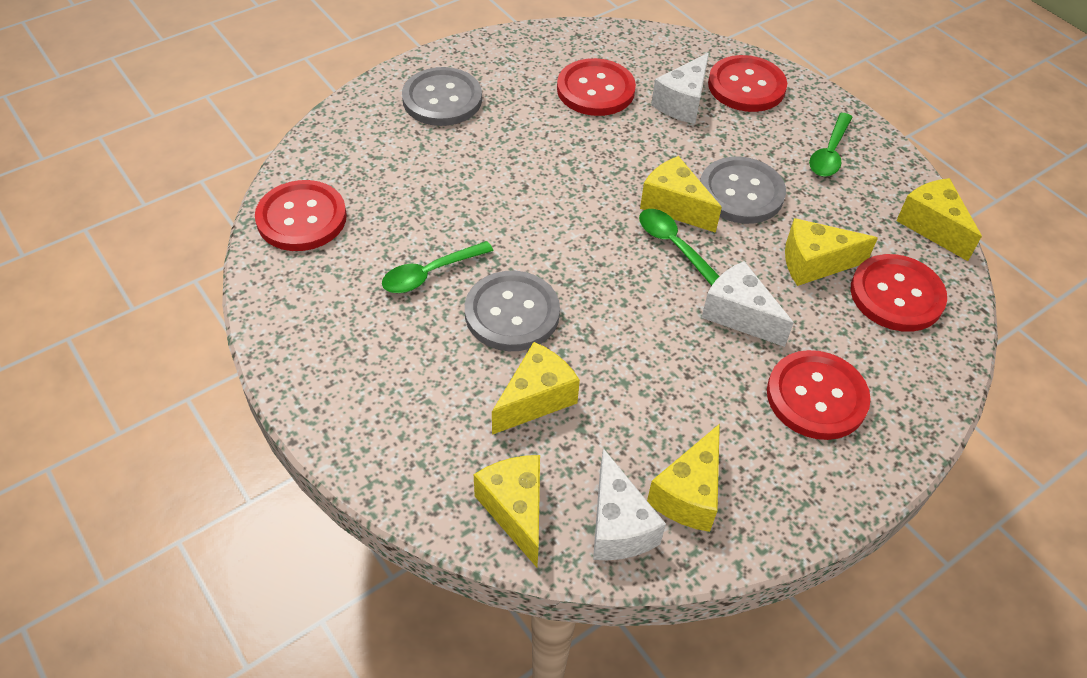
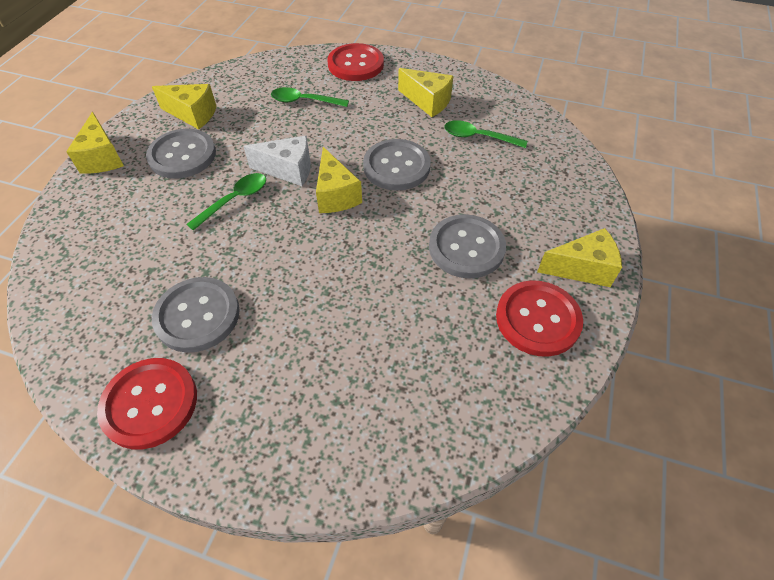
grey button: [402,67,482,126] [465,271,560,351] [700,156,786,224] = 3 -> [146,129,216,179] [152,277,240,353] [363,139,431,191] [429,214,506,279] = 4
red button: [255,180,347,251] [557,58,636,116] [708,55,787,112] [767,350,871,440] [851,254,947,332] = 5 -> [97,358,197,449] [328,43,384,81] [496,280,583,357] = 3
white cheese: [593,448,666,560] [651,53,709,124] [701,261,794,347] = 3 -> [243,136,311,186] = 1
yellow cheese: [474,455,540,567] [492,342,580,435] [640,156,722,233] [647,424,720,532] [785,218,878,286] [896,178,982,261] = 6 -> [66,112,124,174] [152,84,217,129] [316,147,362,213] [398,68,453,117] [537,228,622,287] = 5

